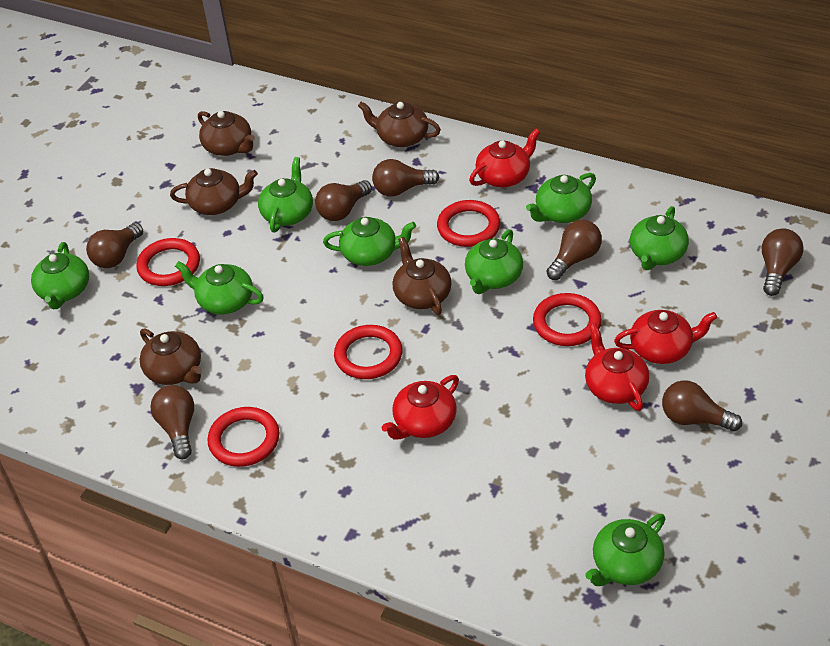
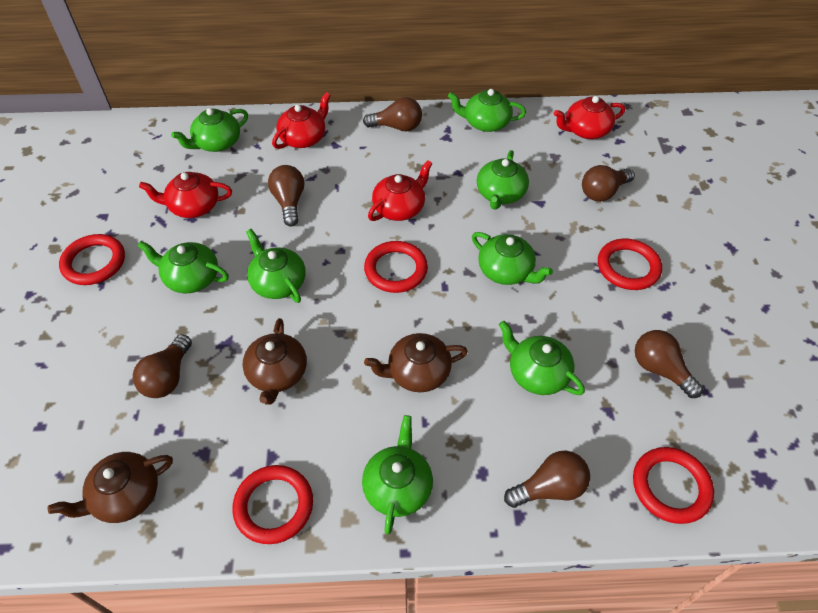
brown light bulb: [86,223,143,268] [150,385,194,460] [315,180,372,221] [372,159,439,197] [547,220,602,280] [662,380,742,431] [762,228,803,296] = 7 -> [133,334,192,398] [268,165,304,227] [363,97,422,131] [504,451,590,508] [582,165,635,202] [635,330,703,398] = 6
brown teapot: [139,328,202,385] [170,168,258,215] [198,111,255,156] [358,102,441,147] [393,237,452,315] = 5 -> [48,452,173,523] [242,318,307,405] [364,333,468,392] = 3

